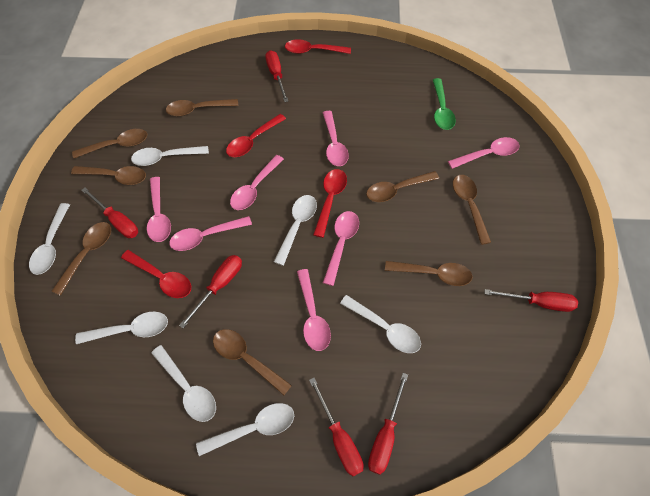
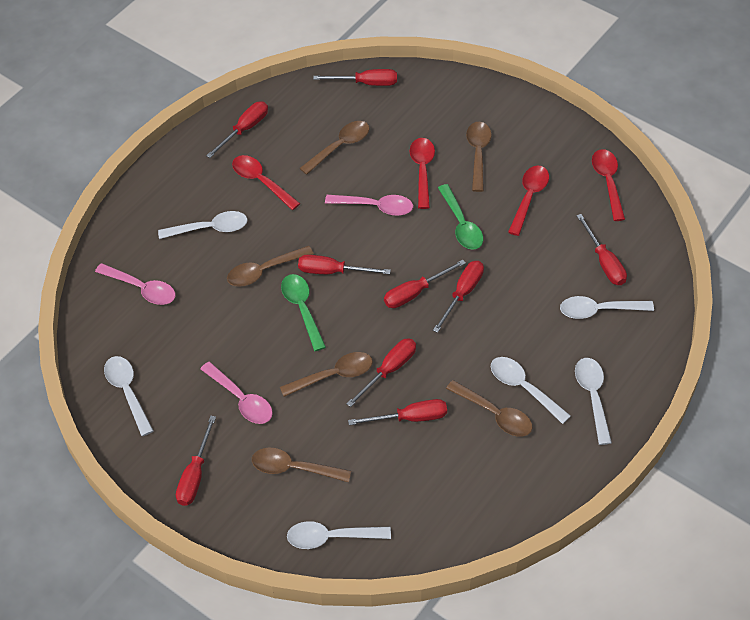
brown spoon: [52,222,111,296] [71,166,146,185] [72,129,147,158] [166,99,238,116] [213,329,292,395] [366,171,439,202] [385,261,473,286] [453,175,491,245] = 8 -> [227,246,314,287] [252,448,351,482] [280,352,373,397] [299,121,370,175] [446,380,532,437] [466,122,492,192] = 6
green spoon: [433,78,456,130] = 1 -> [281,274,326,351] [438,184,483,250] = 2
pink spoon: [147,177,171,242] [169,216,252,251] [230,155,284,210] [297,269,331,351] [323,111,349,166] [323,211,359,286] [448,137,520,169] = 7 -> [95,263,176,305] [200,362,273,424] [325,195,413,216] = 3
red screwdriver: [81,188,138,238] [179,255,242,328] [265,50,288,102] [309,378,364,477] [368,373,408,475] [484,289,578,312] = 6 -> [176,416,216,506] [206,102,268,158] [298,255,391,274] [313,69,397,86] [346,338,416,407] [348,399,447,425] [384,259,466,308] [433,261,484,333] [576,214,627,285] = 9
white spoon: [29,203,70,275] [75,311,168,344] [131,146,209,166] [151,345,216,422] [196,403,294,456] [274,195,317,266] [340,295,421,353] = 7 -> [104,356,153,436] [158,211,248,239] [287,521,391,549] [491,357,571,424] [560,296,654,319] [575,358,612,445] = 6

